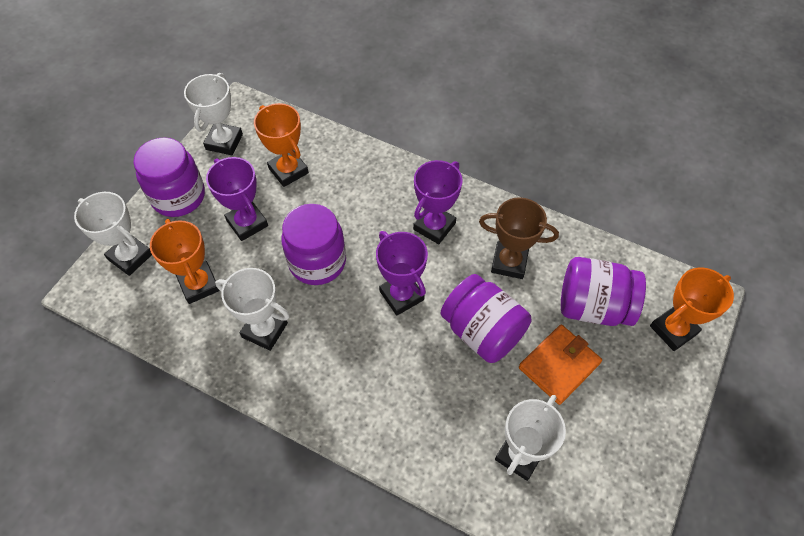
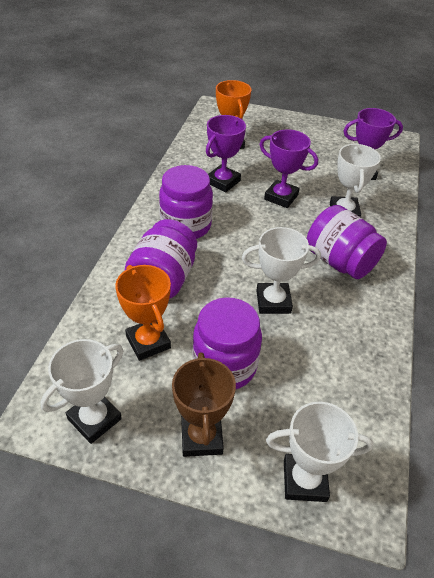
orange trophy: [150,219,220,304] [254,103,309,187] [650,267,734,351] = 3 -> [115,265,171,361] [216,80,251,149] = 2
orange wallet: [519,325,602,405] = 1 -> none = 0

